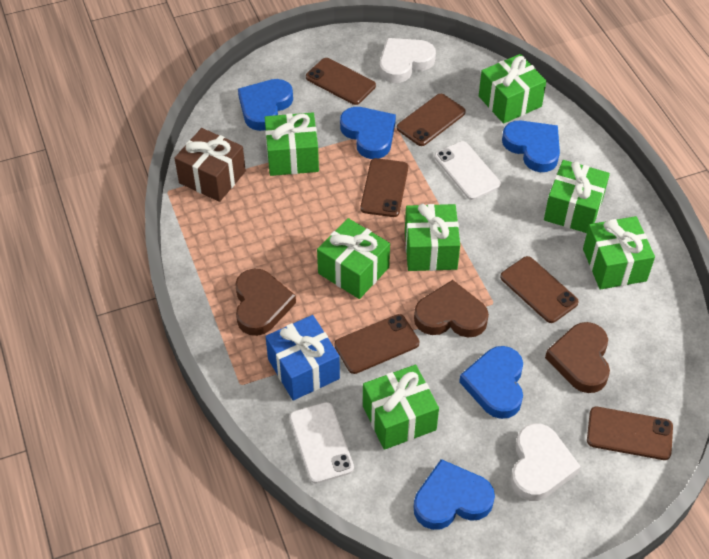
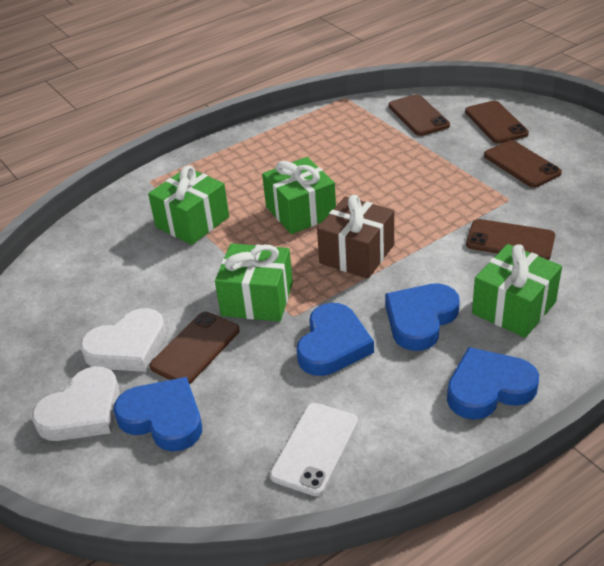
blue gift: [265,315,340,400] = 1 -> none = 0
blue heart: [238,79,293,131] [340,107,396,159] [414,459,495,530] [459,346,523,419] [502,121,560,172] = 5 -> [113,377,202,452] [297,303,374,376] [385,283,460,351] [447,347,539,420] = 4
brown heart: [235,269,296,336] [414,280,489,338] [545,322,610,393] = 3 -> none = 0
brown phone: [306,58,376,105] [334,314,419,374] [361,158,408,217] [397,94,466,146] [500,256,579,323] [587,407,673,460] = 6 -> [149,312,240,385] [388,94,450,136] [465,101,529,144] [466,219,555,260] [484,140,562,188] = 5
green gift: [265,113,319,176] [317,218,390,299] [363,365,439,450] [405,204,460,271] [479,54,546,124] [544,160,610,233] [583,216,655,289] = 7 -> [148,166,229,245] [215,243,293,322] [262,157,336,234] [472,244,562,338] = 4
white phone: [290,402,354,484] [434,141,501,200] = 2 -> [270,403,358,496] = 1

